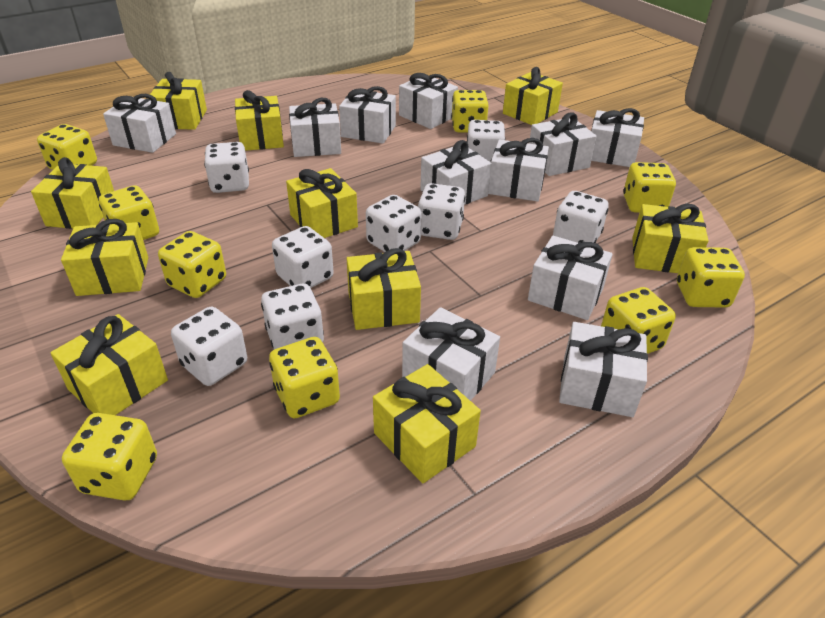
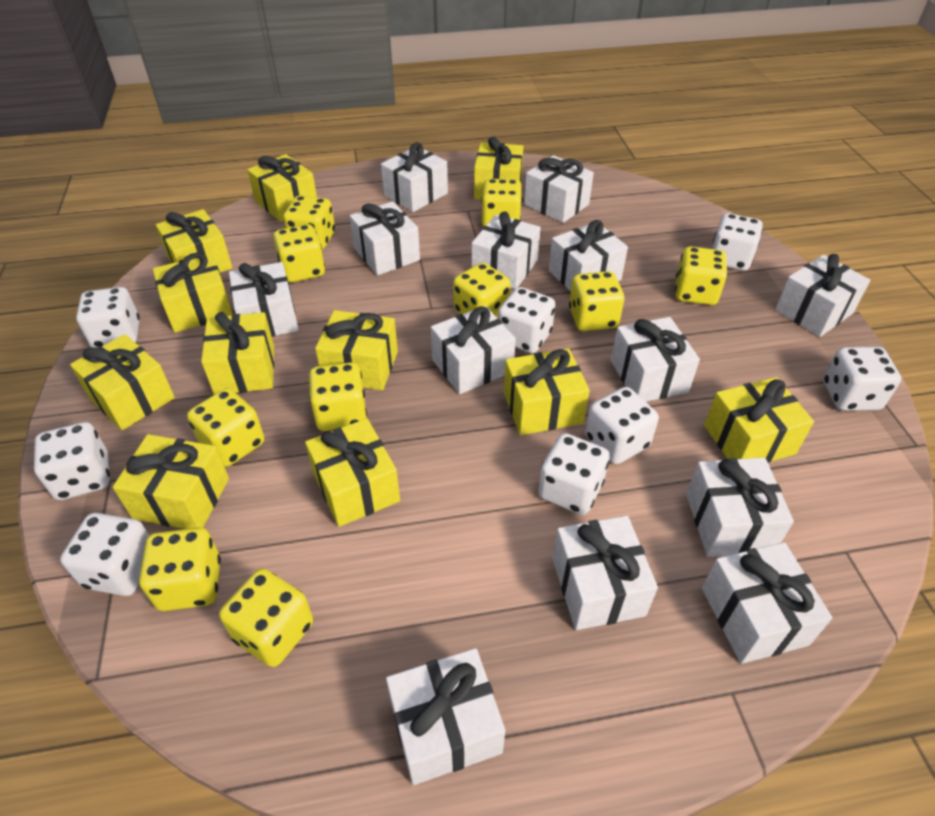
white gift: [103,94,176,153] [289,98,341,157] [339,86,396,143] [399,73,458,129] [402,307,500,401] [420,140,491,205] [488,138,549,202] [528,236,613,320] [529,113,597,176] [559,322,648,417] [591,108,644,167] = 11 -> [229,262,299,337] [350,201,420,275] [381,142,448,212] [386,648,505,785] [431,306,516,394] [471,212,541,289] [524,155,594,223] [549,220,628,291] [552,515,658,630] [611,317,700,402] [686,458,794,557] [702,542,832,664] [775,254,870,337] = 13
yellow dice: [37,124,97,170] [62,413,157,501] [99,185,159,240] [158,231,226,298] [269,337,340,418] [451,90,489,133] [601,287,676,354] [623,162,676,213] [677,247,745,308] = 9 -> [139,527,221,611] [187,388,264,467] [219,568,313,667] [273,224,325,283] [283,196,335,249] [309,362,367,431] [453,262,511,318] [481,179,522,227] [569,271,624,331] [675,246,728,305] = 10
yellow gift: [31,157,114,229] [50,314,168,415] [61,219,148,296] [150,72,207,130] [235,90,284,151] [286,168,358,238] [346,248,421,330] [373,364,481,483] [503,67,563,125] [632,204,708,273] = 10 -> [70,334,175,430] [113,434,229,529] [153,252,233,332] [156,209,233,273] [201,312,274,394] [247,154,317,222] [305,418,400,527] [315,310,398,390] [474,137,523,200] [504,348,590,435] [704,377,814,463] = 11

